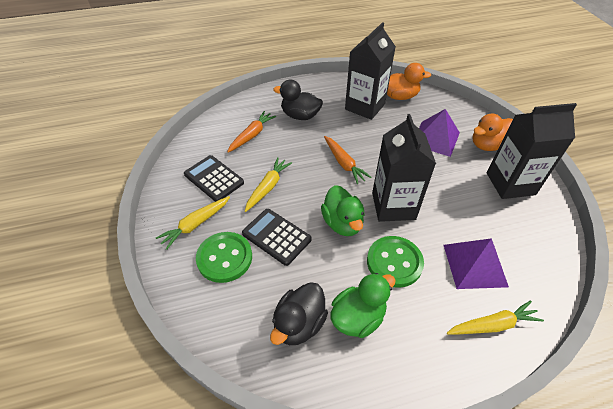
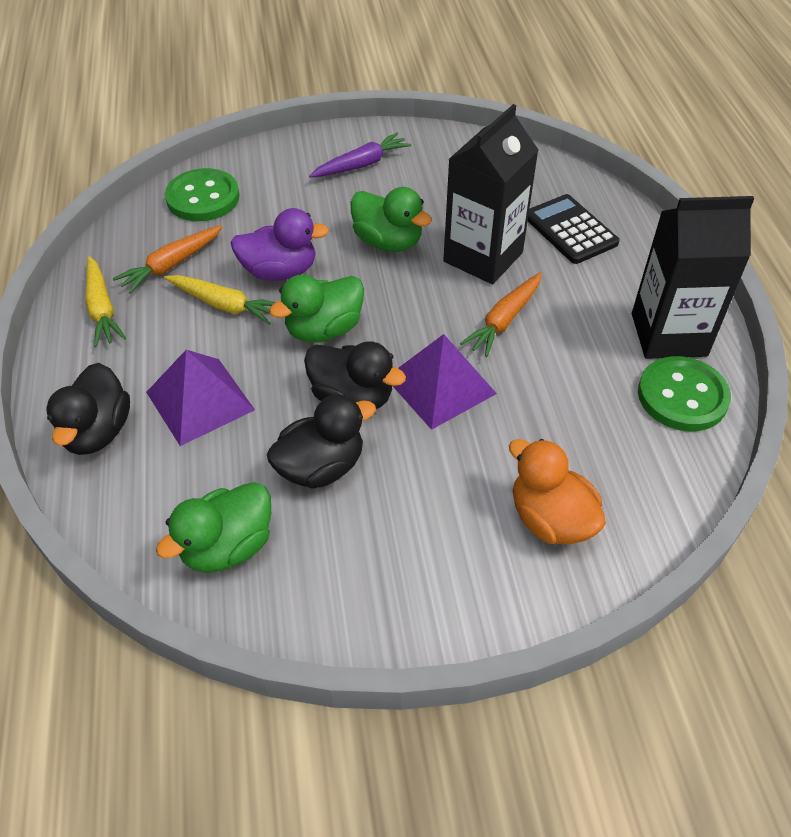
black calculator: [184,155,244,202] [242,209,312,266] = 2 -> [528,194,620,264] = 1
black carton: [345,22,396,120] [372,114,436,222] [487,103,577,199] = 3 -> [443,104,538,284] [632,196,754,359] = 2
black duck: [270,282,328,345] [273,79,323,120] = 2 -> [46,363,130,455] [267,394,376,489] [304,342,406,409] = 3
green duck: [321,185,365,236] [330,273,396,338] = 2 -> [156,482,271,573] [269,274,364,342] [351,187,432,252] = 3
orange duck: [387,63,431,100] [472,113,513,151] = 2 -> [509,439,606,544] = 1
purple carrot: none = 0 -> [309,132,411,178] = 1
purple duck: none = 0 -> [231,208,329,281] = 1
yellow carrot: [156,196,230,250] [245,157,292,212] [447,300,544,335] = 3 -> [85,256,126,347] [164,275,276,325] = 2

